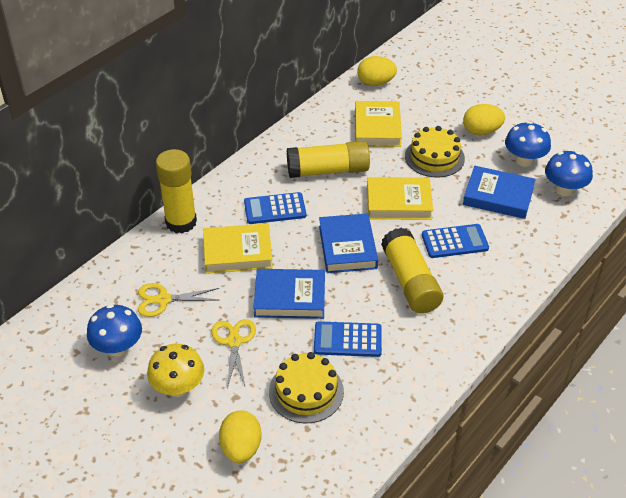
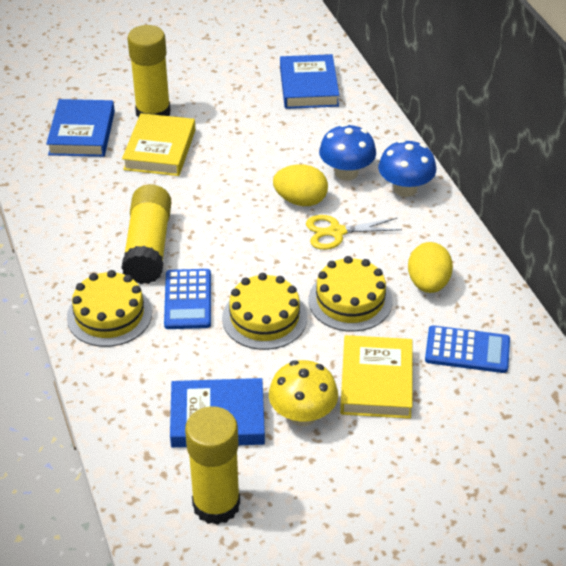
blue calculator: [244,192,306,224] [314,321,382,357] [422,224,489,258] = 3 -> [164,269,211,329] [425,325,510,373] = 2
blue mushroom: [87,304,142,357] [505,121,551,167] [545,151,593,196] = 3 -> [319,124,376,181] [378,140,436,197] = 2
yellow book: [203,223,273,274] [355,101,402,147] [367,177,433,220] = 3 -> [122,113,196,176] [340,335,412,419] = 2
yellow cake: [269,352,344,423] [405,126,465,178] = 2 -> [67,270,152,347] [222,273,307,350] [309,256,392,332] = 3
yellow egg: [219,410,261,463] [357,56,397,86] [463,104,505,135] = 3 -> [273,164,328,206] [408,242,453,293] = 2
yellow scissors: [138,283,219,317] [211,319,256,388] = 2 -> [306,215,402,250] = 1

